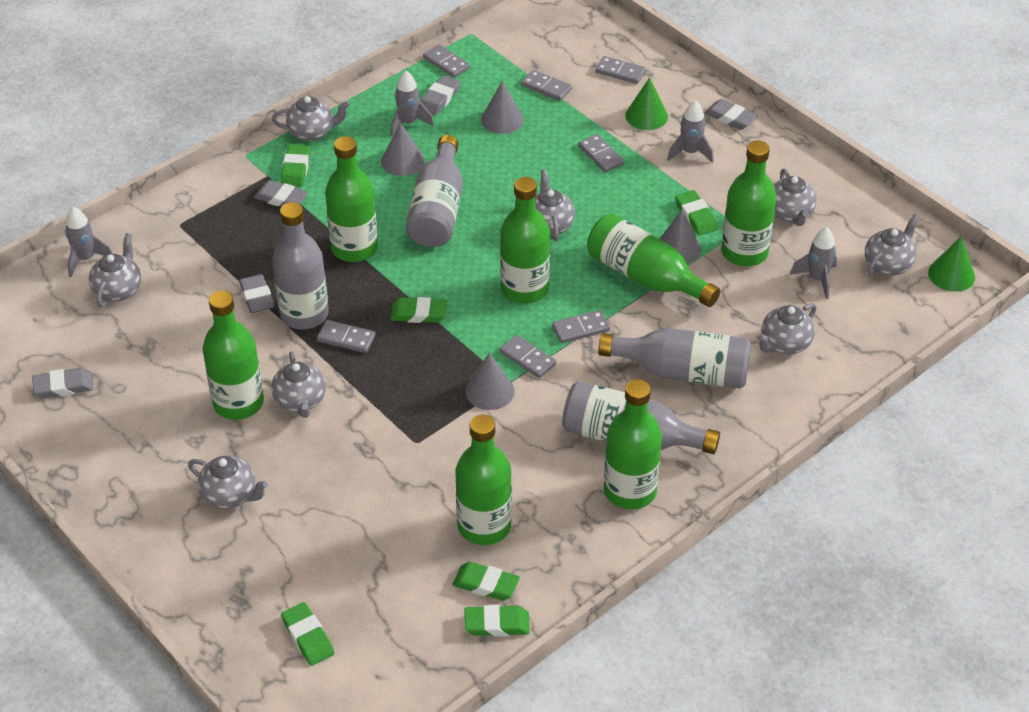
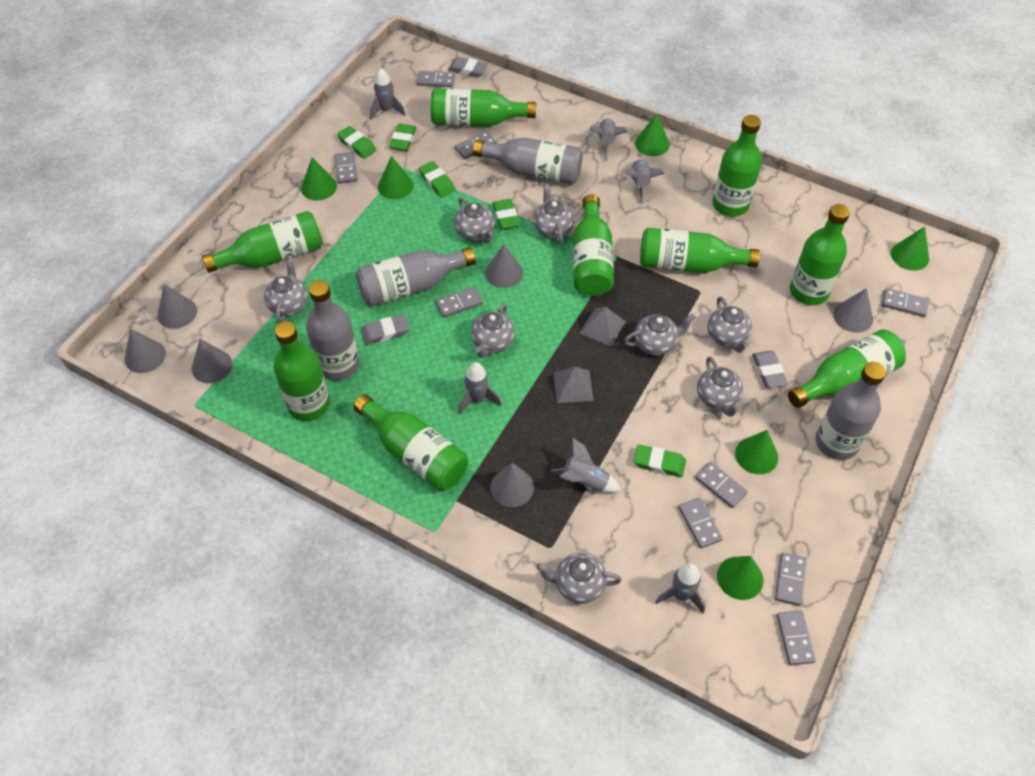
green bottle: [203,291,264,420] [325,136,378,262] [455,414,512,545] [500,177,550,304] [587,213,720,307] [604,379,662,510] [721,140,777,266] = 7 -> [202,211,323,273] [274,321,330,421] [353,394,468,491] [431,88,536,127] [573,194,614,296] [640,228,760,273] [712,115,762,217] [788,329,906,408] [790,204,850,305] = 9
green cone: [625,77,668,130] [928,236,975,292] = 2 -> [301,157,337,201] [378,156,413,200] [635,113,669,156] [717,556,763,600] [735,430,778,474] [891,226,929,271] = 6
green eraser: [281,144,310,187] [281,602,334,666] [390,297,447,323] [452,562,520,601] [464,605,530,637] [675,190,718,235] = 6 -> [337,126,376,159] [389,124,416,151] [419,161,455,198] [492,199,520,229] [634,444,686,477] = 5
grey cone: [381,122,425,176] [465,353,515,410] [481,81,524,134] [659,210,701,264] = 4 -> [125,328,166,373] [157,284,197,329] [192,339,233,383] [485,244,523,288] [490,463,534,507] [833,288,873,333] = 6
grey domino: [317,320,376,353] [423,44,470,78] [500,335,556,378] [521,70,572,101] [552,310,610,343] [578,134,624,172] [595,56,646,84] = 7 -> [334,152,358,184] [417,71,455,88] [436,287,483,318] [455,131,496,159] [678,497,723,548] [695,462,748,508] [775,552,807,606] [777,610,816,665] [882,288,929,317] = 9
grey eraser: [32,368,94,398] [239,274,274,313] [254,180,309,207] [420,75,460,116] [705,99,758,130] = 5 -> [361,315,409,345] [448,57,488,77] [752,351,788,388] = 3
grey pyramid: none = 0 -> [553,367,594,403] [580,307,626,346] = 2
grey rocket: [65,207,112,277] [391,71,434,136] [667,100,714,163] [790,227,837,299] = 4 -> [370,68,405,120] [459,362,502,414] [551,438,621,493] [590,119,627,161] [626,159,664,204] [655,563,705,614] = 6

